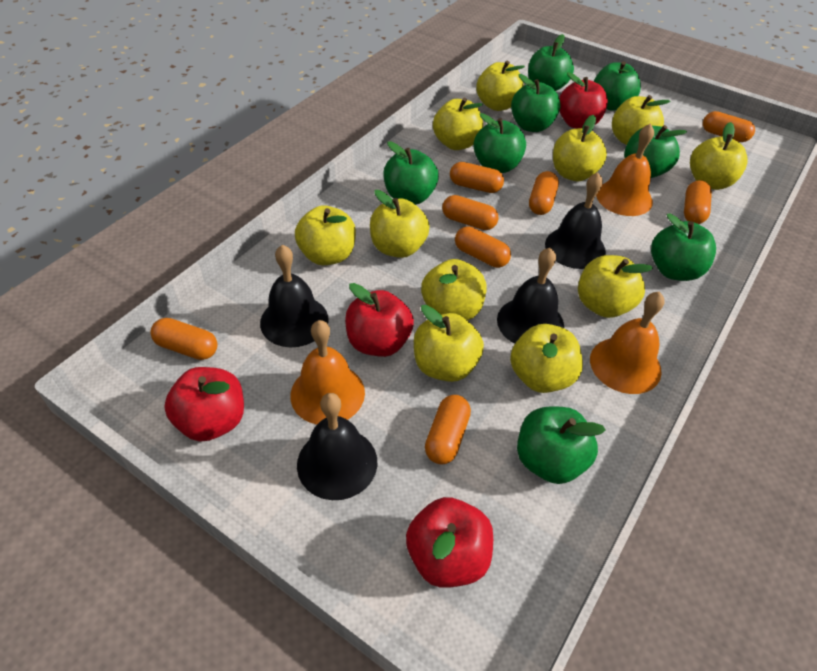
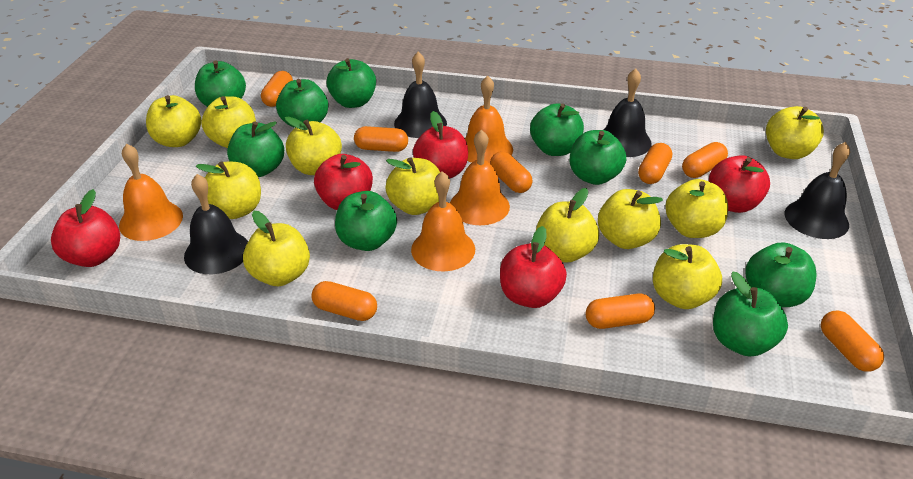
green apple: [383,142,439,205] [473,113,526,173] [511,74,561,132] [517,406,606,484] [528,34,574,91] [594,61,641,111] [624,125,687,178] [651,213,716,281] = 8 -> [195,60,246,107] [227,121,284,177] [276,79,329,128] [326,58,376,108] [335,191,397,251] [530,103,584,156] [570,130,626,185] [713,272,788,356] [745,242,817,307] = 9
orange bell: [290,320,365,425] [590,292,665,394] [596,124,654,216] = 3 -> [119,143,183,241] [411,171,475,272] [450,130,510,225] [465,76,513,163] = 4
red apple: [164,367,244,441] [345,283,414,357] [406,497,493,588] [559,72,608,129] = 4 -> [51,189,120,267] [314,154,373,210] [413,111,468,179] [500,226,567,308] [709,155,770,213] = 5

